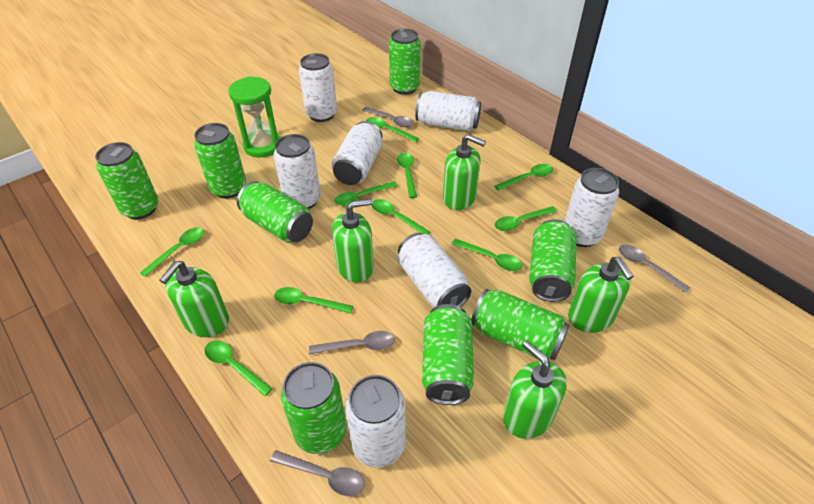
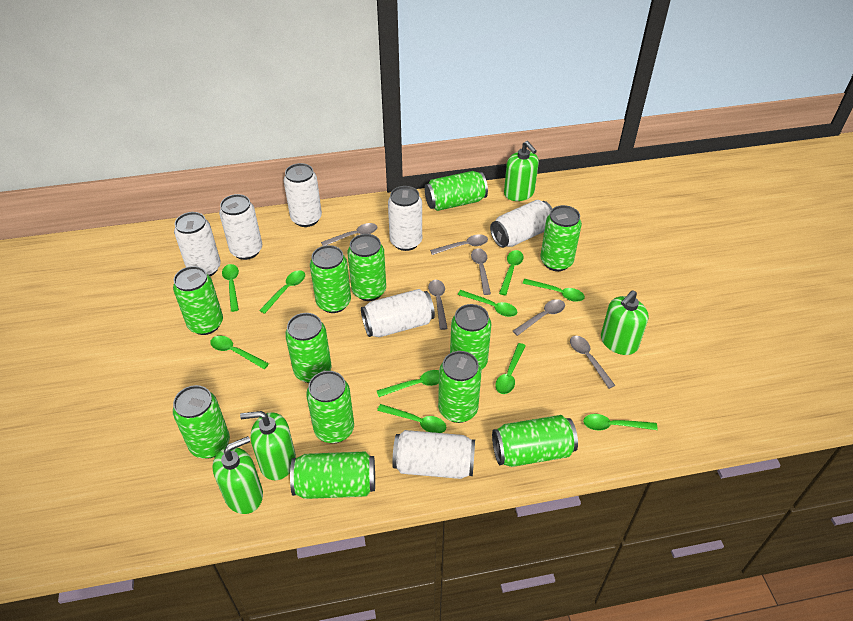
green can: [95,142,158,220] [194,123,246,198] [237,181,313,243] [281,362,347,454] [389,29,421,95] [422,304,474,405] [471,289,570,360] [529,219,576,302] = 8 -> [173,266,223,335] [173,385,230,459] [285,313,331,383] [290,452,375,499] [306,371,354,443] [310,245,351,313] [348,234,386,301] [425,171,488,211] [438,351,481,423] [450,304,491,370] [492,415,578,467] [540,205,582,271] = 12
green hourglass: [228,77,281,157] = 1 -> none = 0
green soap dispenser: [160,261,229,337] [332,198,374,283] [443,134,486,210] [503,340,567,439] [568,257,634,333] = 5 -> [213,436,263,514] [240,411,296,481] [504,141,539,201] [601,290,649,355] = 4
grey spoon: [270,450,364,496] [309,331,395,355] [362,107,413,127] [619,244,690,293] = 4 -> [321,223,378,246] [428,280,448,330] [430,234,488,255] [471,248,491,295] [513,299,565,336] [570,336,616,389] = 6

